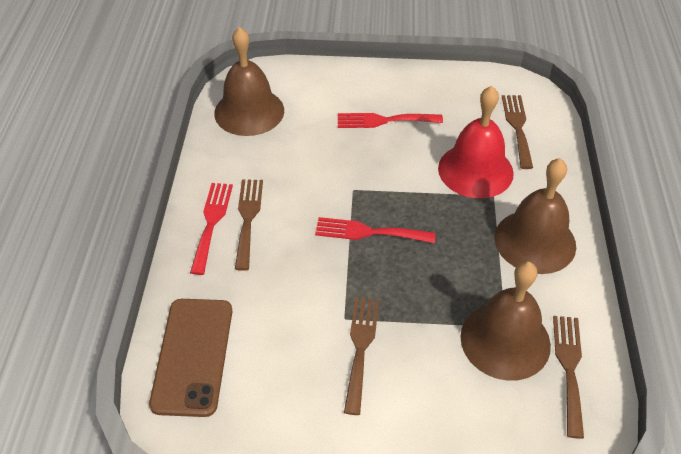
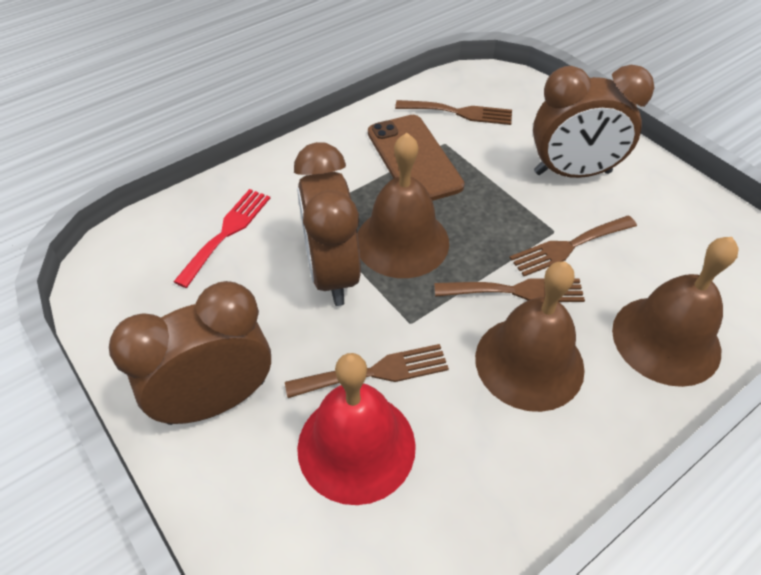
brown clock: none = 0 -> [109,281,271,425] [294,142,361,306] [533,65,655,178] = 3
red fork: [190,183,233,275] [315,217,436,243] [338,113,443,128] = 3 -> [173,189,270,288] = 1

